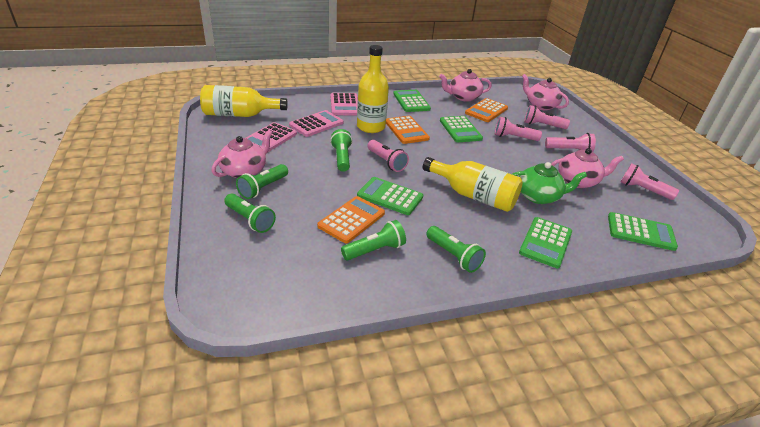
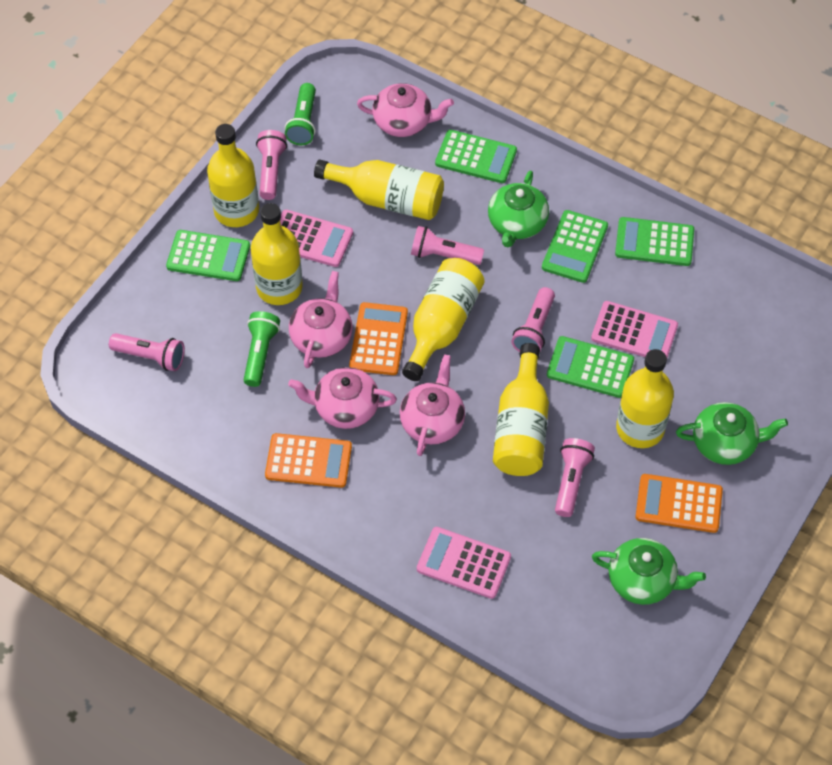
green flashlight: [224,194,276,233] [236,164,288,199] [330,129,352,172] [341,220,406,260] [426,226,486,273] = 5 -> [244,311,280,387] [285,83,316,145] = 2
green teapot: [512,162,587,204] = 1 -> [488,171,549,247] [592,538,706,605] [676,402,788,465] = 3
yellow bottle: [200,85,288,117] [357,45,389,133] [423,157,523,212] = 3 -> [207,124,259,227] [251,203,303,305] [314,160,444,220] [402,258,485,381] [493,343,549,476] [616,349,674,448] = 6

